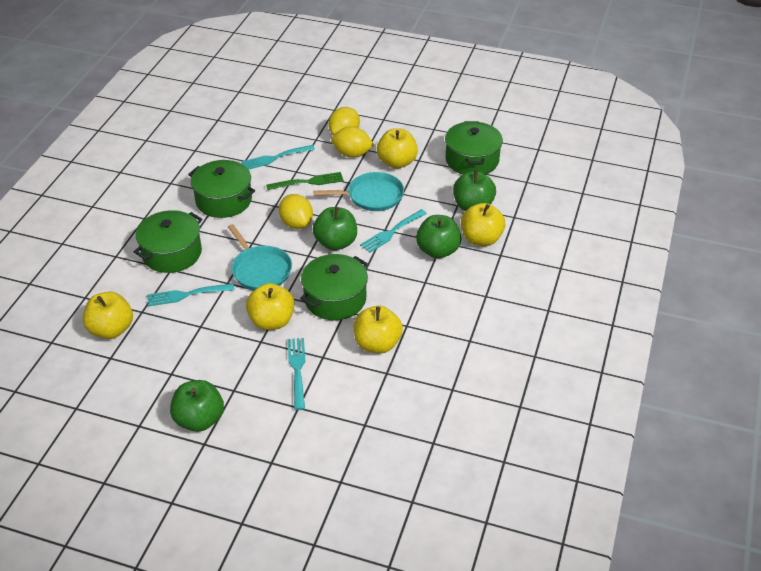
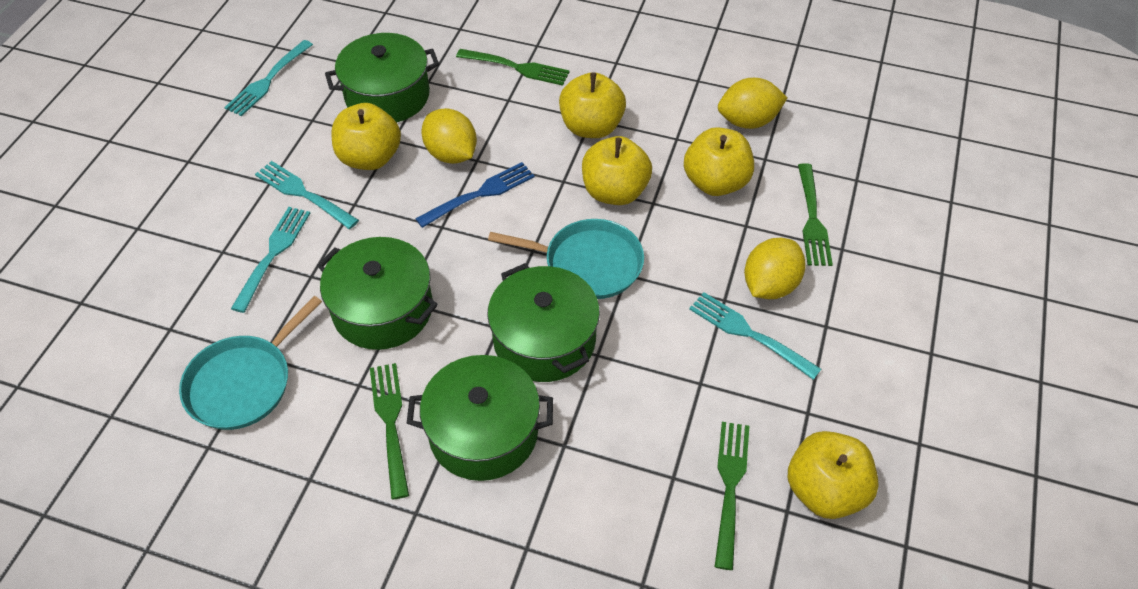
blue fork: none = 0 -> [415,162,535,228] = 1
green apple: [170,380,224,432] [313,207,357,250] [416,215,462,259] [453,170,496,211] = 4 -> none = 0
green fork: [266,172,344,190] = 1 -> [370,363,409,499] [456,49,570,86] [715,422,749,570] [798,163,833,266] = 4

